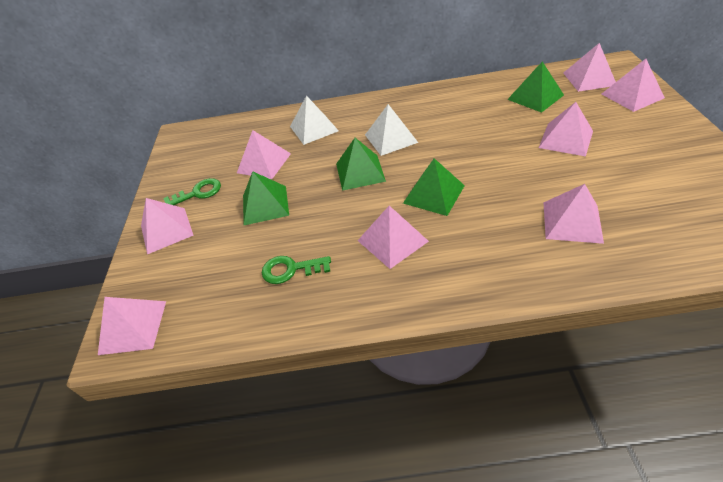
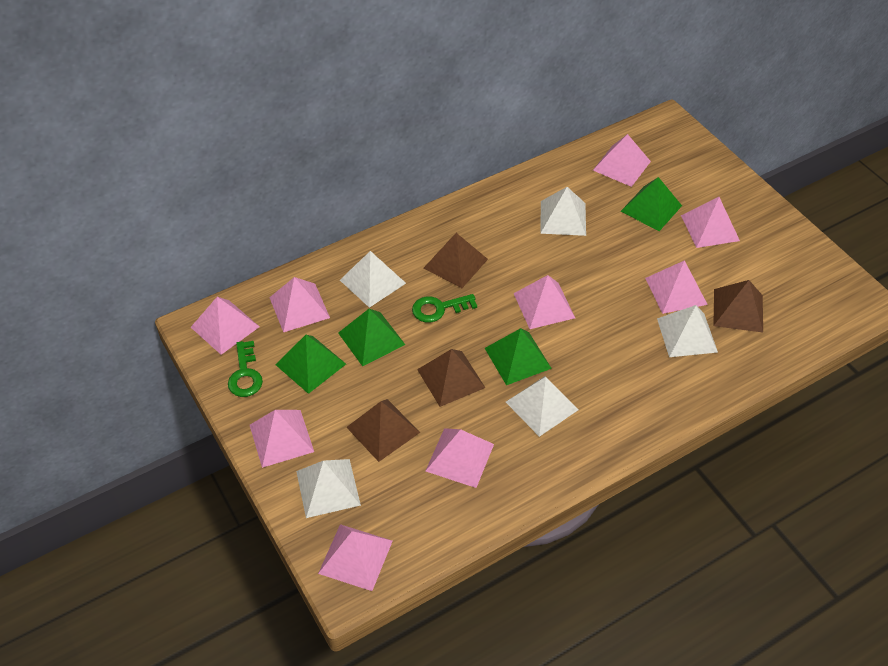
brown pyramid: none = 0 -> [346,399,420,462] [417,349,485,407] [424,233,488,288] [713,280,763,333] = 4
pink pyramid: [98,297,166,355] [141,198,194,254] [237,130,291,179] [357,206,429,269] [539,102,593,156] [543,184,604,244] [563,43,616,92] [602,59,665,112] = 8 -> [191,297,260,355] [250,410,314,468] [269,277,330,332] [318,524,393,591] [426,428,494,488] [514,275,575,329] [593,134,651,187] [645,260,708,314] [681,197,740,248] = 9
white pyramid: [290,96,339,145] [365,104,418,156] = 2 -> [296,459,361,518] [340,251,406,308] [506,376,578,437] [540,187,586,236] [657,305,718,357] = 5

